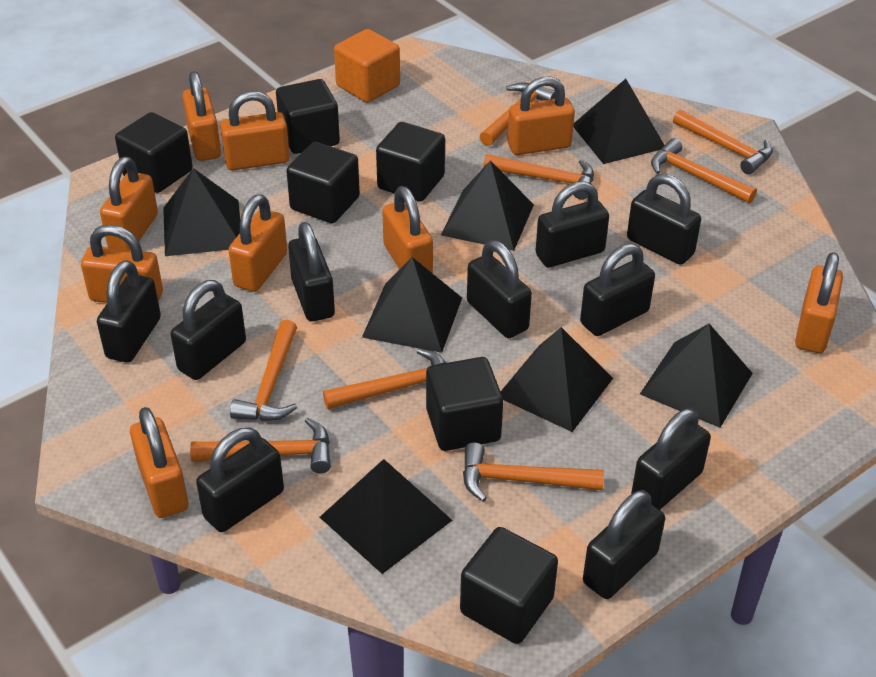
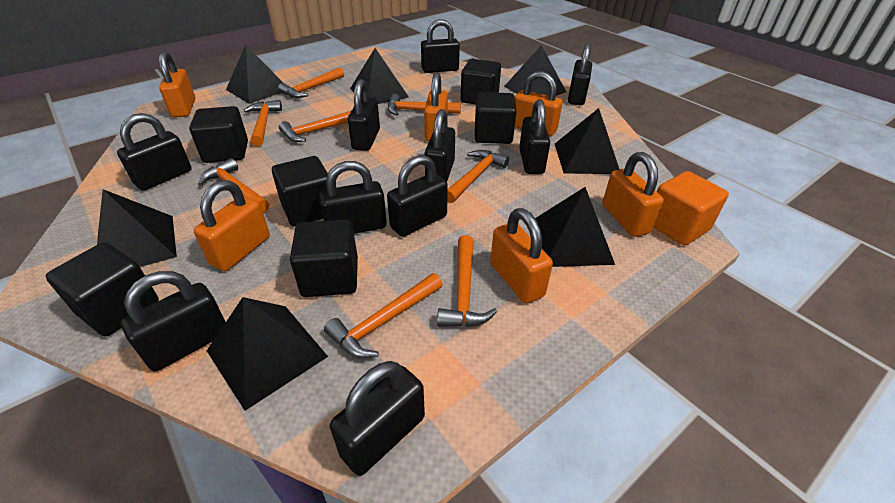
orange padlock: [81,225,163,303] [100,157,158,250] [130,407,189,518] [183,71,221,161] [220,91,290,171] [228,194,287,292] [382,186,433,273] [507,76,575,155] [795,252,843,353] = 9 -> [159,51,195,117] [194,180,270,271] [424,72,448,141] [490,208,553,303] [515,71,563,136] [602,152,664,237] = 6

